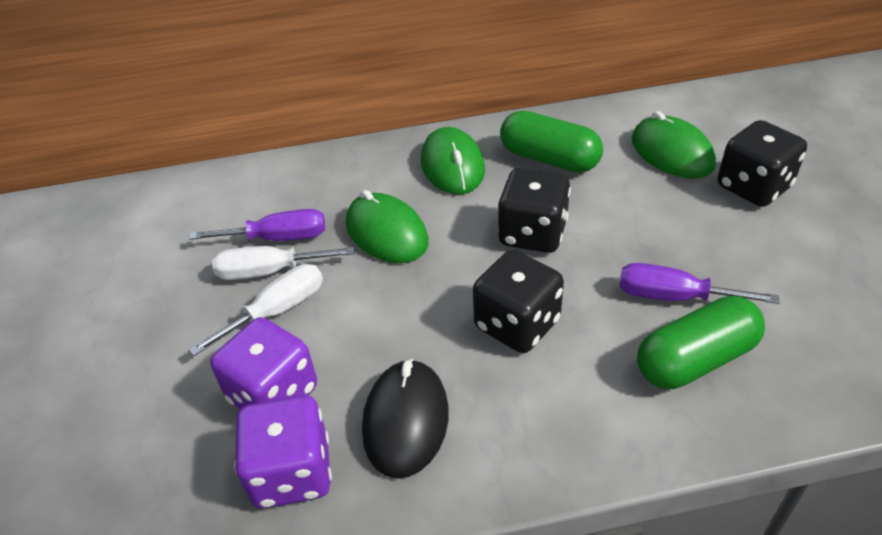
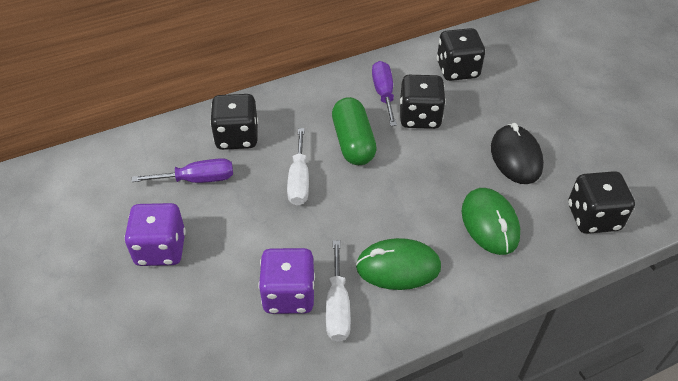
black dice: [473,250,564,353] [498,168,571,253] [718,120,807,207] = 3 -> [210,94,258,150] [399,75,446,129] [437,28,485,81] [568,171,635,234] = 4
green capsule: [500,111,603,173] [637,296,765,389] = 2 -> [332,97,377,165] = 1
green mouse: [346,190,429,263] [421,127,485,195] [632,111,716,179] = 3 -> [356,238,441,290] [462,188,520,255] = 2

